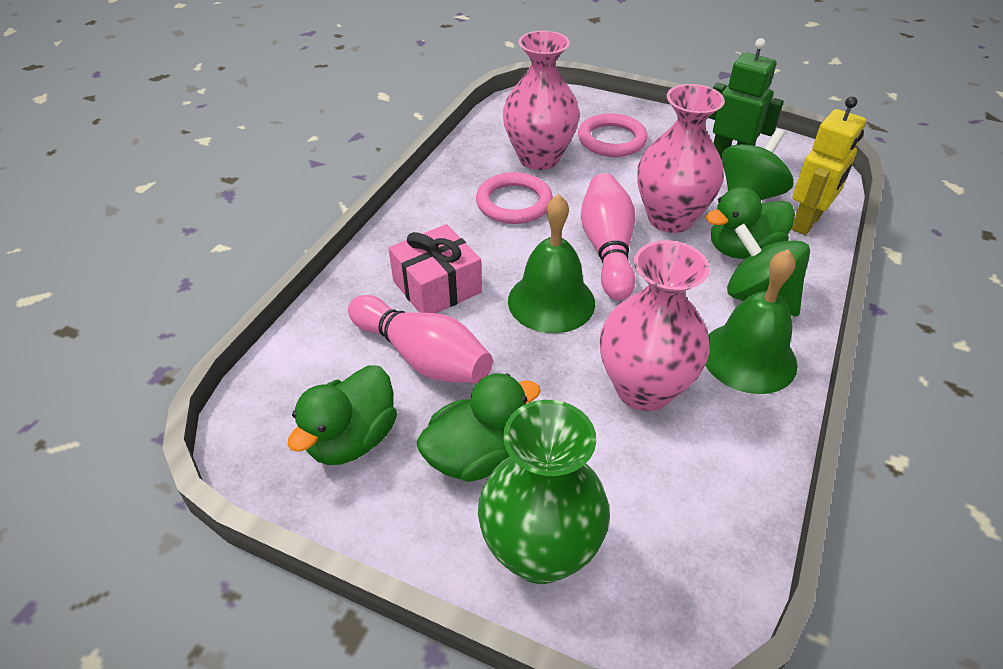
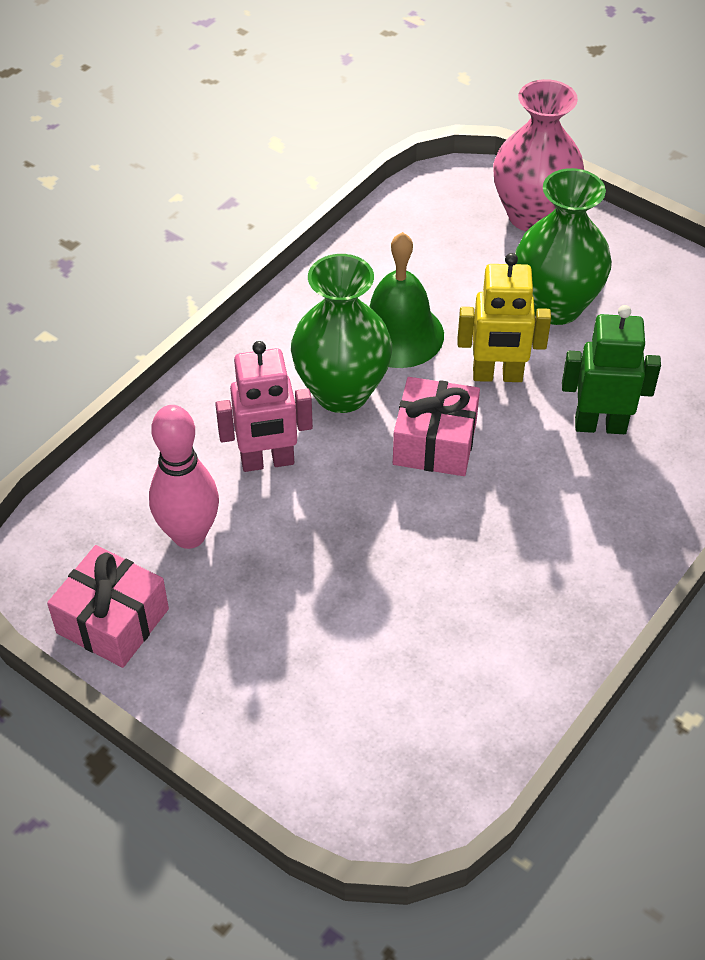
green bell: [508,194,595,333] [705,249,798,394] = 2 -> [369,232,444,368] = 1
green duck: [288,365,397,465] [417,373,541,482] [706,187,795,259] = 3 -> none = 0
green spinning top: [722,129,793,200] [727,224,810,316] = 2 -> none = 0
green vase: [478,400,610,584] = 1 -> [291,254,392,413] [515,168,612,325] = 2
pink bowling pin: [348,295,493,383] [581,173,636,301] = 2 -> [149,405,219,549] = 1
pink gift: [389,224,482,313] = 1 -> [47,545,169,668] [393,377,480,476] = 2
pink ring: [476,172,553,224] [578,113,648,157] = 2 -> none = 0
pink robot: none = 0 -> [215,341,313,472] = 1
pink vase: [503,31,580,170] [600,240,710,411] [637,84,725,233] = 3 -> [493,79,584,231] = 1

